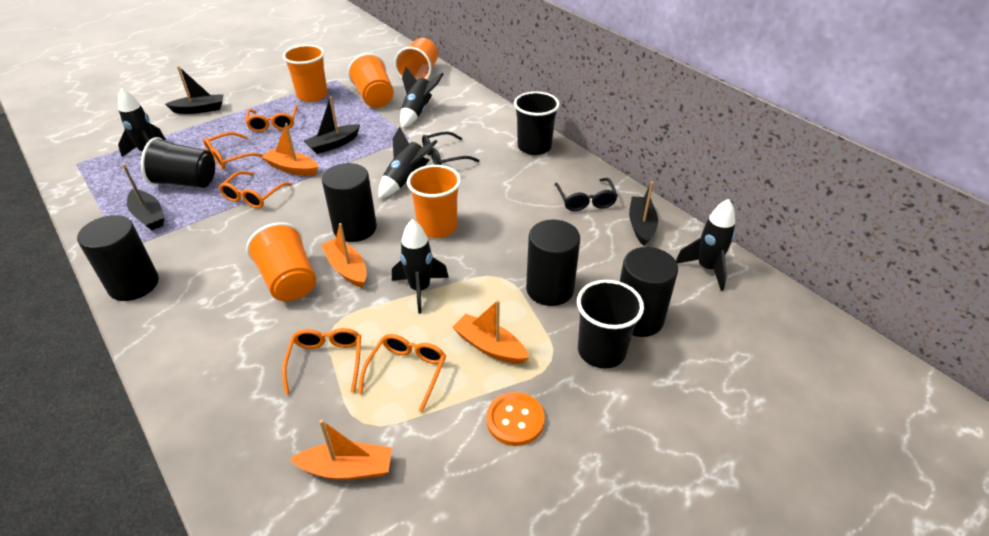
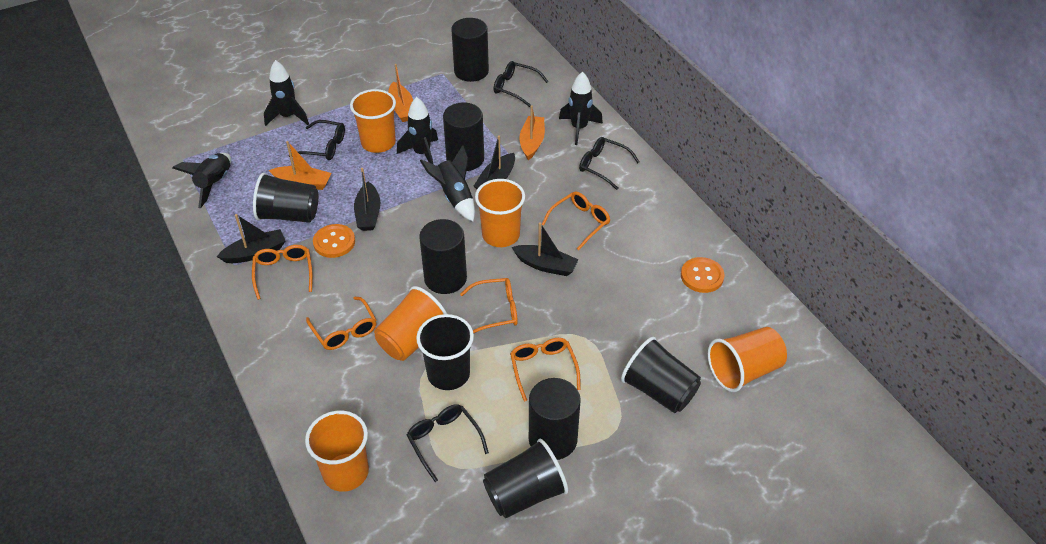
black cup: [141,137,215,188] [514,91,560,155] [577,280,644,369] = 3 -> [253,173,318,223] [416,314,474,390] [483,439,568,518] [621,337,701,413] = 4
black glasses: [422,131,479,165] [554,178,618,211] = 2 -> [289,120,345,160] [407,404,489,482] [494,61,549,107] [579,137,640,190] = 4
orange boat: [262,123,319,176] [290,419,392,480] [321,223,367,288] [452,300,529,364] = 4 -> [269,141,331,190] [388,64,413,122] [519,105,545,160] = 3
orange button: [486,392,545,446] = 1 -> [313,224,355,258] [681,257,725,293] = 2

